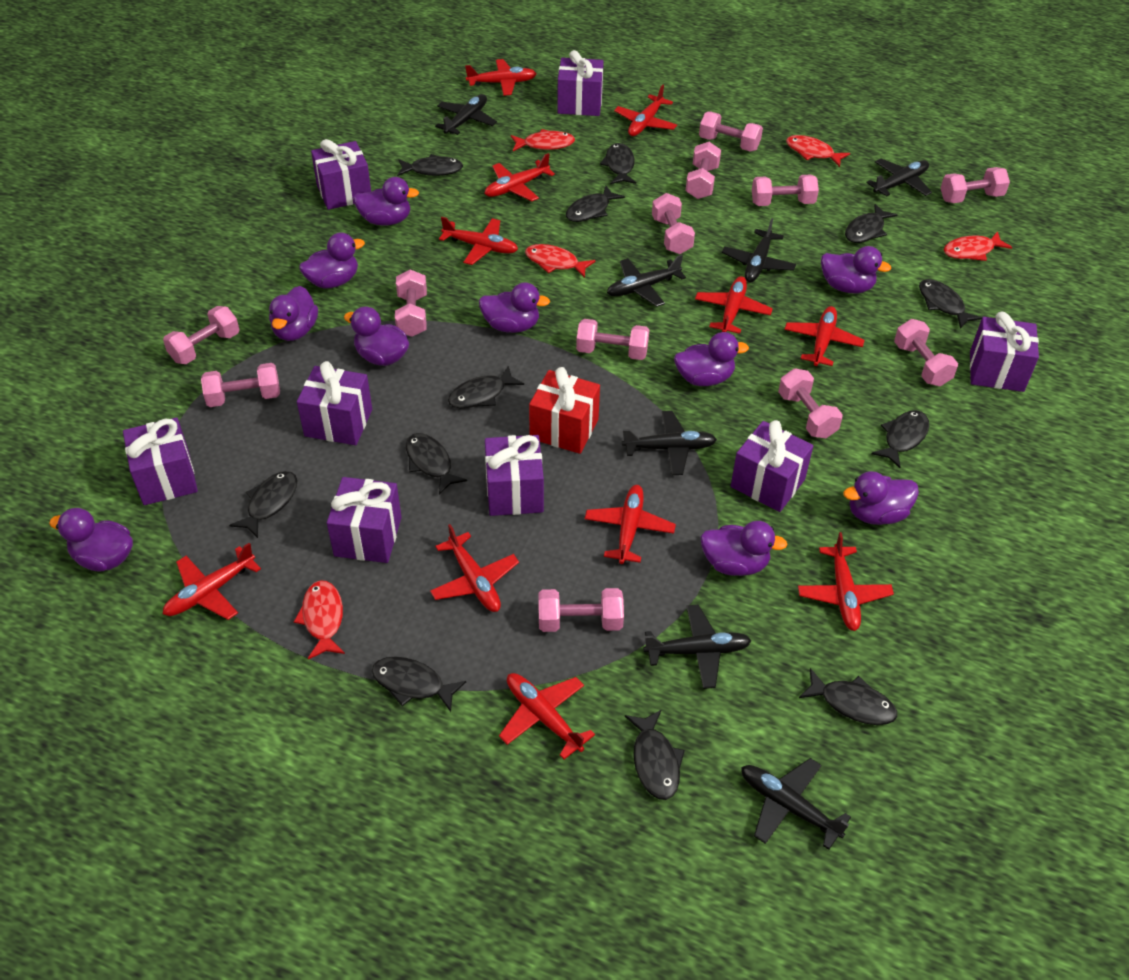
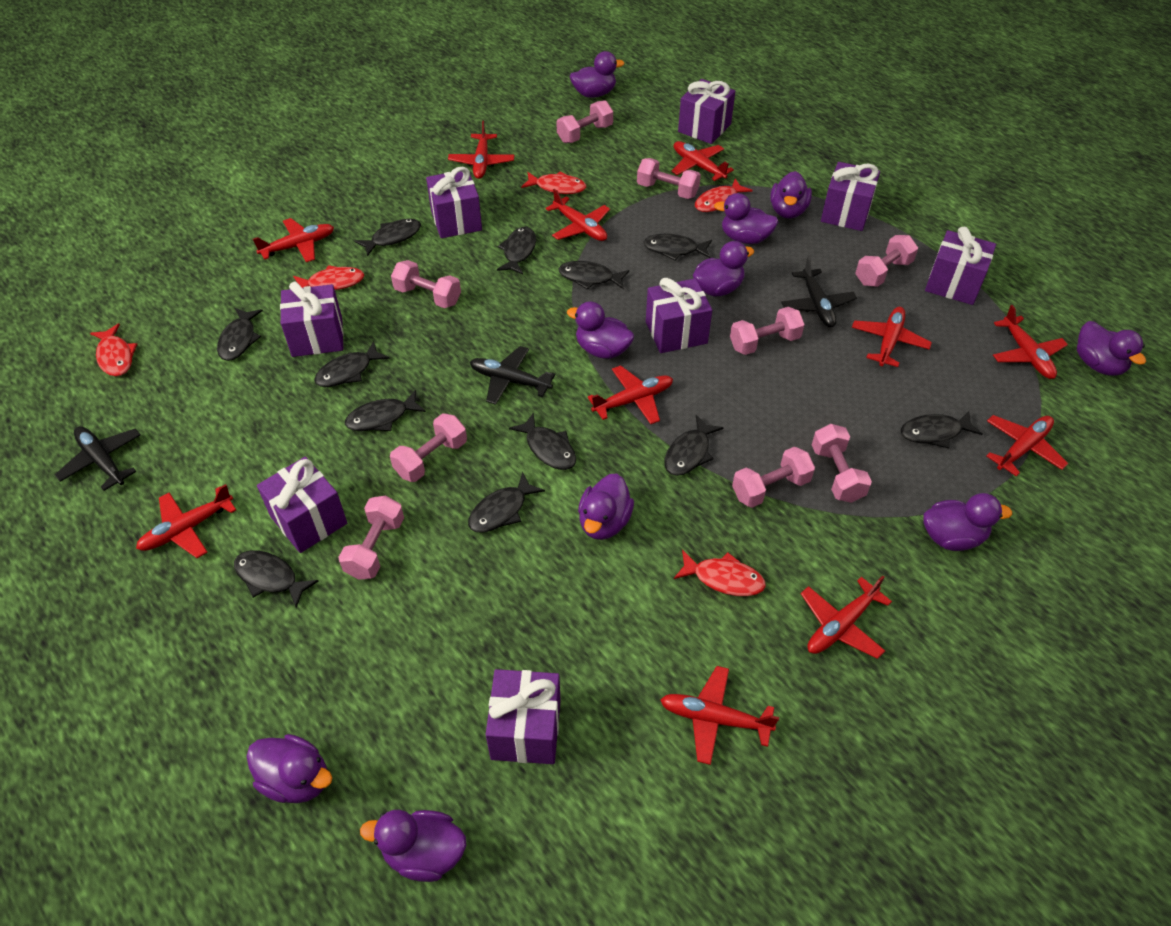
black plane: [435,94,497,135] [607,255,686,307] [622,411,717,475] [643,605,752,689] [722,218,796,283] [741,758,851,850] [866,158,932,196] = 7 -> [55,426,141,491] [470,346,555,405] [781,257,857,327] = 3
pink dumbbell: [163,306,240,364] [201,363,280,407] [395,270,427,337] [538,588,624,632] [576,319,650,360] [652,193,695,254] [686,142,721,199] [699,112,763,152] [752,175,819,206] [778,368,843,438] [894,319,958,386] [941,167,1010,203] = 12 -> [338,496,404,580] [390,413,467,482] [391,260,461,308] [556,100,613,143] [637,158,701,199] [730,307,805,355] [732,446,815,508] [812,424,872,503] [855,235,918,287] = 9
red gift: [529,367,600,454] = 1 -> none = 0

